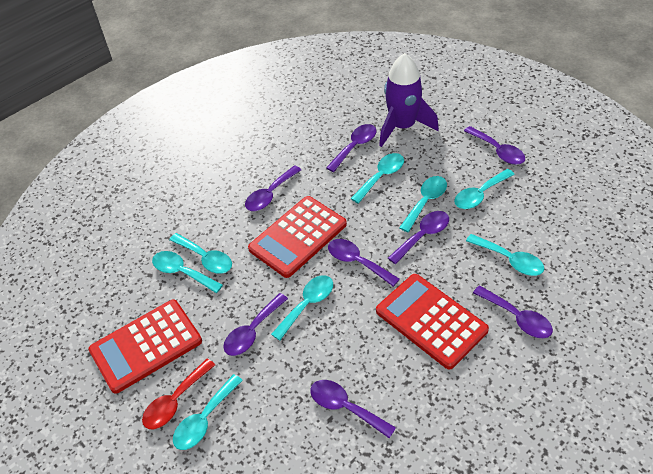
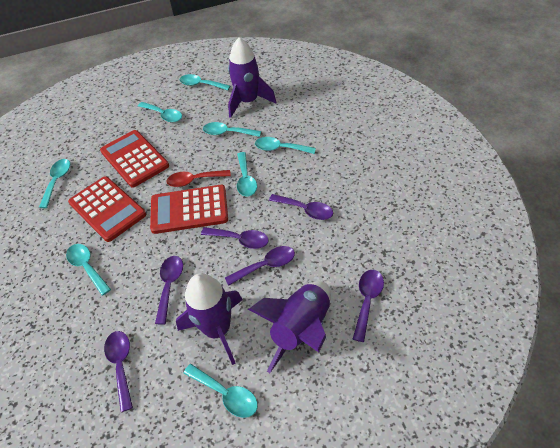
purple rocket: [379,53,439,147] = 1 -> [176,273,242,365] [228,37,276,118] [248,281,331,373] = 3
purple spoon: [223,293,288,356] [245,165,301,211] [310,380,396,438] [326,124,376,172] [328,239,400,287] [388,211,449,264] [464,126,525,165] [473,286,553,338] = 8 -> [104,331,133,412] [155,256,183,325] [201,227,269,249] [225,246,295,286] [269,194,333,220] [353,270,384,342] = 6

